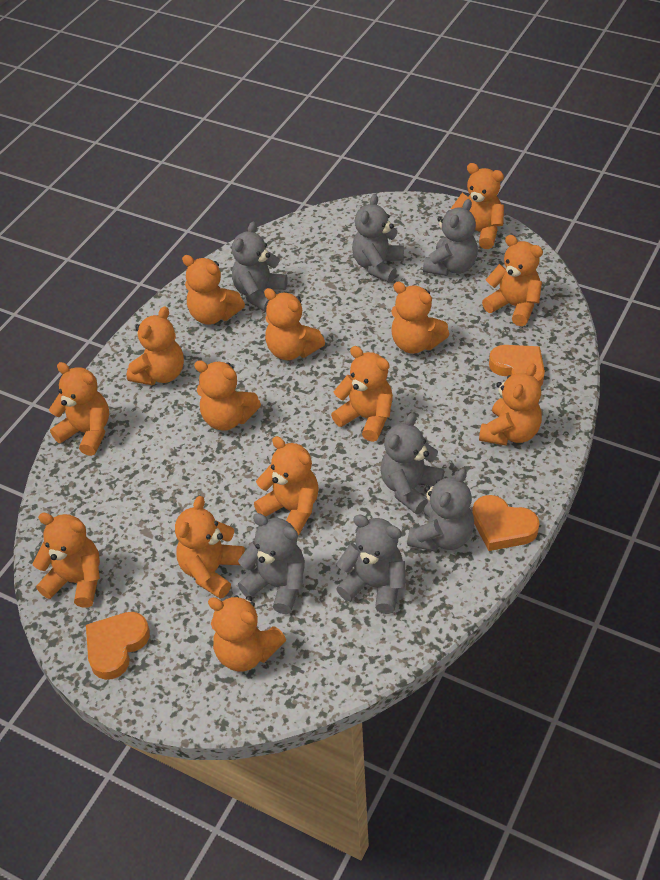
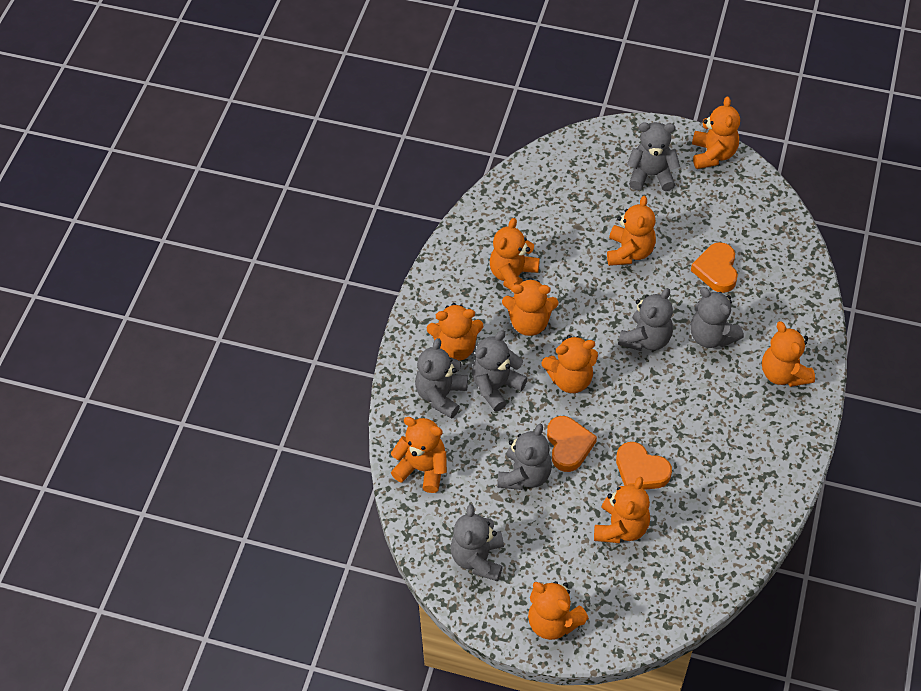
orange teddy bear: [32,513,100,608] [49,362,109,456] [126,306,184,385] [175,496,245,599] [182,255,245,325] [194,360,261,431] [208,595,286,671] [254,436,319,536] [264,288,325,360] [331,346,393,442] [391,282,449,354] [451,163,504,249] [479,363,542,446] [482,235,543,326] = 14 -> [391,417,447,493] [427,303,483,361] [490,218,540,290] [502,278,558,336] [528,581,589,640] [541,335,598,393] [594,477,650,543] [607,196,656,266] [692,97,740,169] [762,321,815,387] = 10

